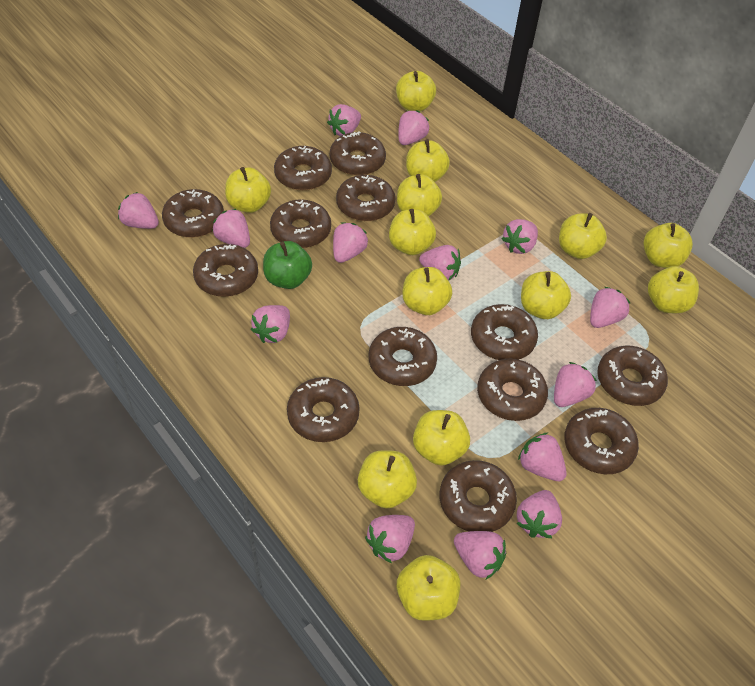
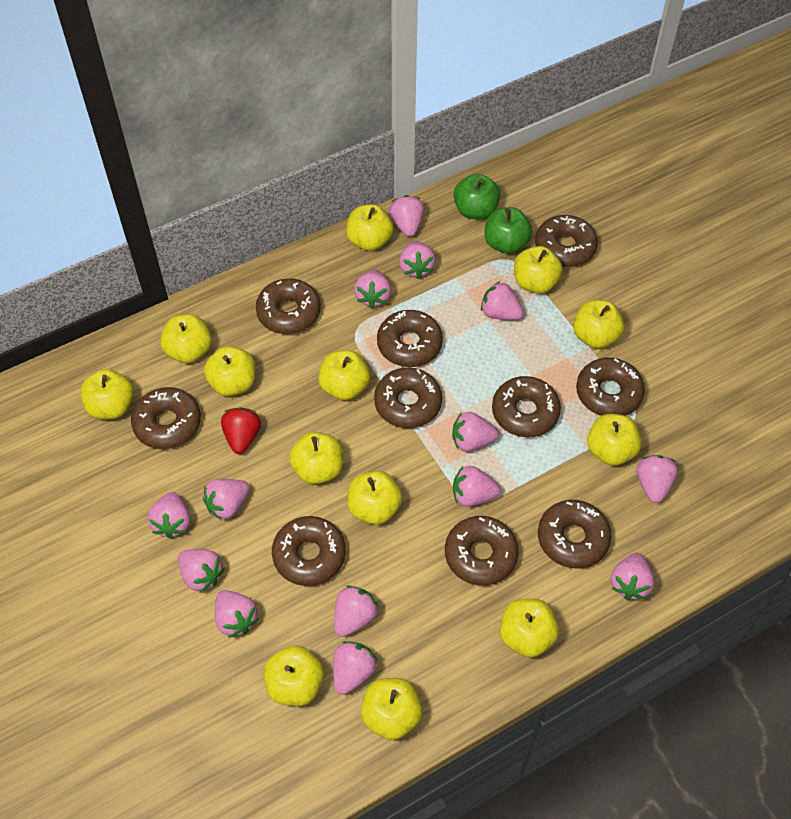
brown donut: [162,189,224,238] [193,244,258,297] [270,199,331,248] [274,146,332,191] [287,377,360,442] [330,132,386,176] [336,175,395,221] [369,327,437,386] [439,460,517,532] [471,304,538,360] [477,359,548,421] [564,408,639,474] [597,345,668,406] = 13 -> [131,387,201,449] [256,278,321,334] [272,516,346,586] [374,367,442,428] [377,310,443,367] [445,516,519,586] [492,376,561,438] [535,215,598,267] [538,500,612,569] [576,358,645,416] = 10
green apple: [263,241,312,289] = 1 -> [453,174,500,219] [485,207,532,254] = 2
red strawberry: none = 0 -> [221,407,261,454] = 1

